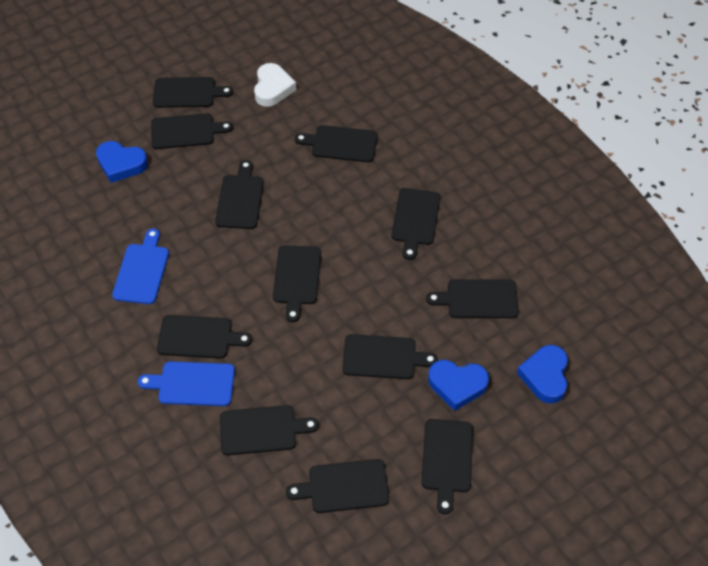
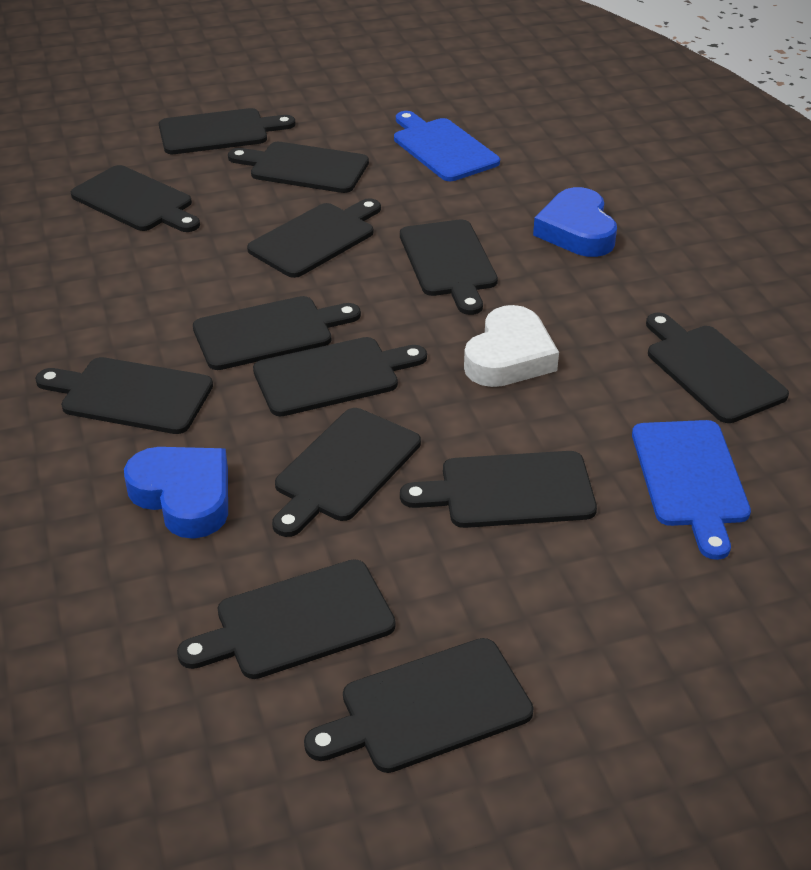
black cutting board: [151,113,233,149] [153,77,233,108] [157,315,252,359] [215,160,264,229] [220,405,319,455] [273,245,321,322] [286,459,389,513] [295,125,378,162] [342,334,438,379] [391,188,440,260] [421,419,473,514] [426,280,519,318] = 12 -> [35,357,213,434] [71,165,200,232] [159,108,295,154] [177,559,396,679] [193,296,361,370] [228,142,369,193] [247,198,381,278] [253,337,427,416] [272,408,421,537] [304,638,534,773] [400,220,498,315] [400,451,597,528] [646,312,789,423] = 13
blue heart: [96,141,148,183] [428,360,489,411] [517,345,568,403] = 3 -> [124,447,228,539] [533,187,617,257] = 2

